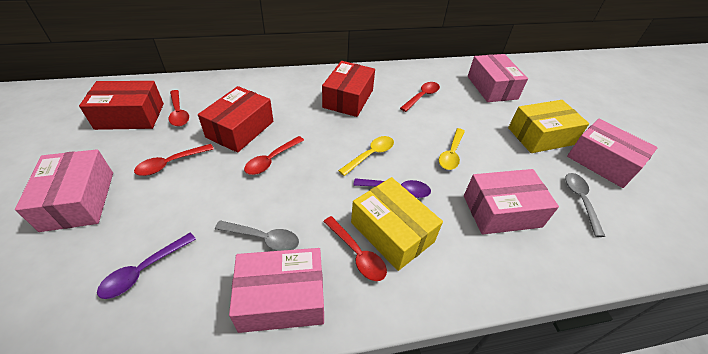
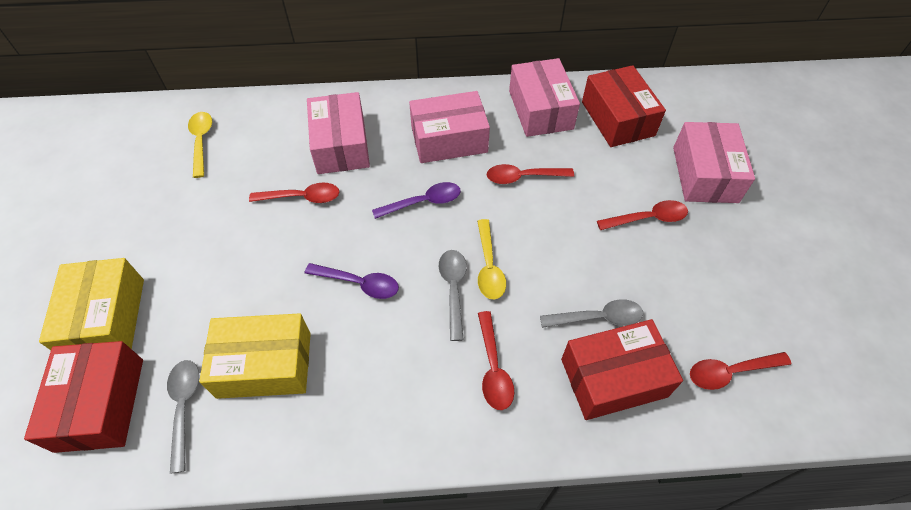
grey spoon: [215,220,299,251] [565,173,605,237] = 2 -> [167,360,200,474] [438,250,467,341] [540,299,643,328] = 3
pink box: [15,149,113,232] [229,248,324,333] [464,169,559,234] [468,54,528,102] [567,119,658,188] = 5 -> [307,92,370,174] [409,91,490,163] [509,58,580,137] [673,122,755,203] = 4

